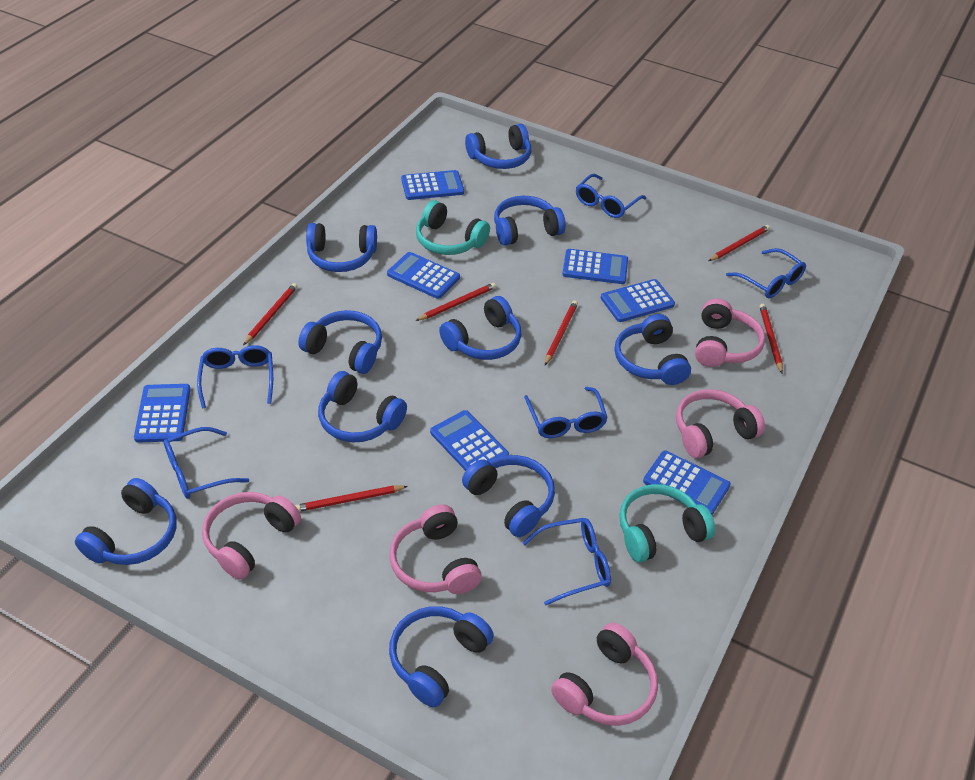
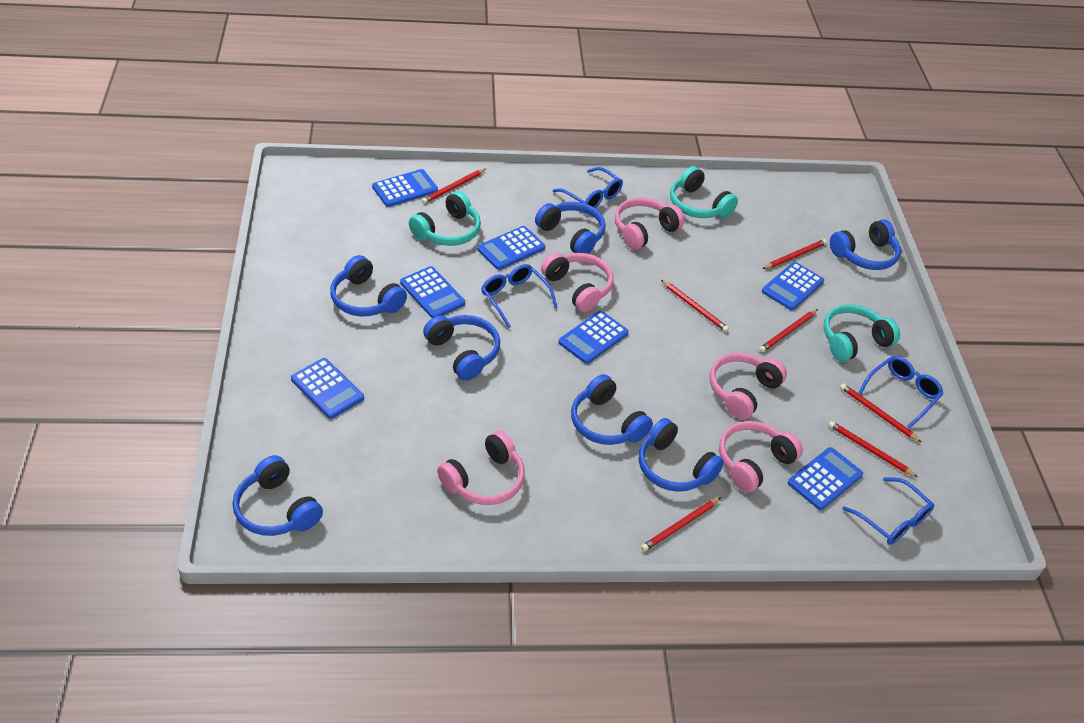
blue glasses: [164,427,249,499] [197,345,273,409] [523,518,611,605] [524,387,608,438] [576,174,646,218] [726,248,806,298] = 6 -> [481,264,558,328] [553,167,623,208] [843,477,934,545] [858,356,944,428] = 4
blue headphones: [75,478,177,565] [298,310,382,374] [306,223,377,272] [318,371,407,442] [389,606,494,707] [439,296,521,360] [462,455,555,537] [465,124,531,169] [494,196,566,246] [615,314,691,385] = 10 -> [233,455,323,536] [330,255,407,317] [423,315,500,381] [535,202,605,254] [571,374,653,445] [639,418,724,492] [830,219,901,270] = 7
red pencil: [243,283,298,345] [295,486,408,512] [415,283,496,321] [545,300,578,365] [709,225,770,261] [759,304,783,373] = 6 -> [422,169,486,204] [641,497,721,551] [661,280,729,332] [759,309,818,352] [762,239,827,269] [829,421,918,477] [840,383,921,442] = 7
turquoise headphones: [416,200,490,255] [619,484,715,562] = 2 -> [409,191,481,246] [670,166,738,218] [823,304,900,362] = 3

